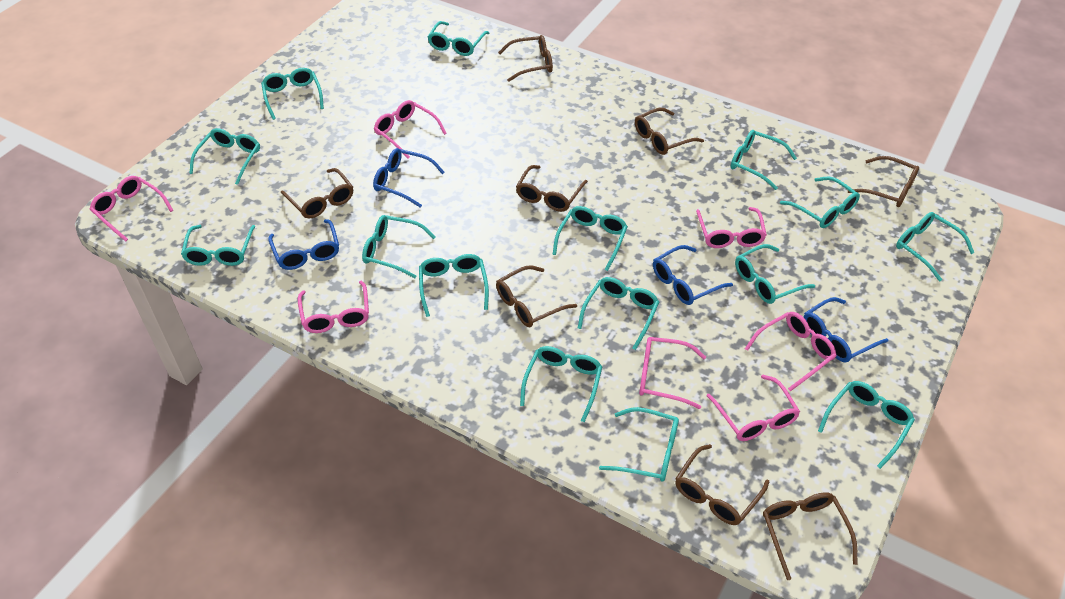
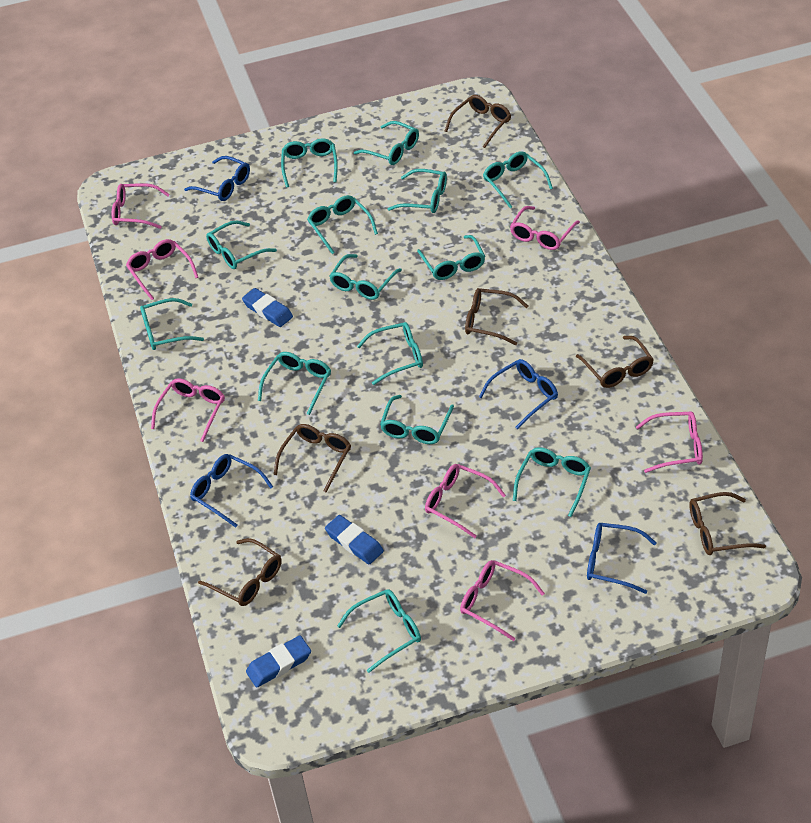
blue eraser: none = 0 -> [242,288,293,327] [246,635,311,688] [325,515,384,564] = 3
brown glasses: [281,168,353,219] [496,265,577,327] [498,35,553,82] [516,165,588,212] [635,108,704,155] [675,444,769,525] [763,492,858,580] [848,156,919,207] = 8 -> [198,538,282,606] [273,424,351,493] [445,95,511,148] [465,288,528,345] [576,336,654,388] [689,492,766,555] = 6
turquoise glasses: [181,225,256,266] [189,128,260,185] [261,68,324,120] [362,215,436,278] [419,254,489,317] [428,21,489,56] [520,346,602,422] [552,206,628,271] [578,277,659,350] [599,407,679,482] [731,130,797,190] [735,244,815,304] [780,176,860,228] [818,381,915,469] [896,212,974,281] = 15 -> [140,298,204,350] [206,221,277,269] [258,352,331,415] [281,139,338,188] [307,195,378,254] [329,254,402,300] [337,589,421,673] [354,121,419,165] [357,322,423,385] [380,395,454,444] [388,169,447,213] [417,235,485,280] [483,151,553,208] [513,447,591,517] = 14

